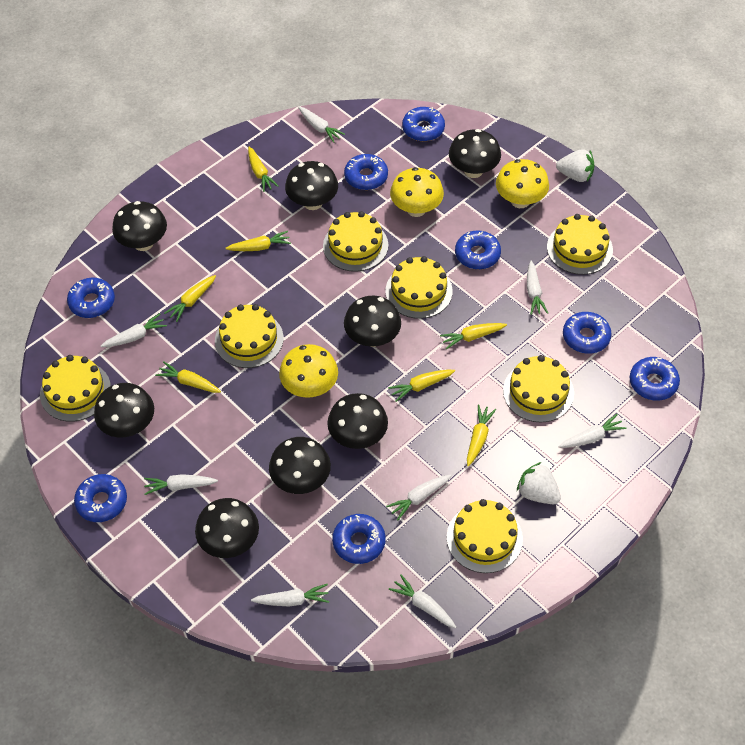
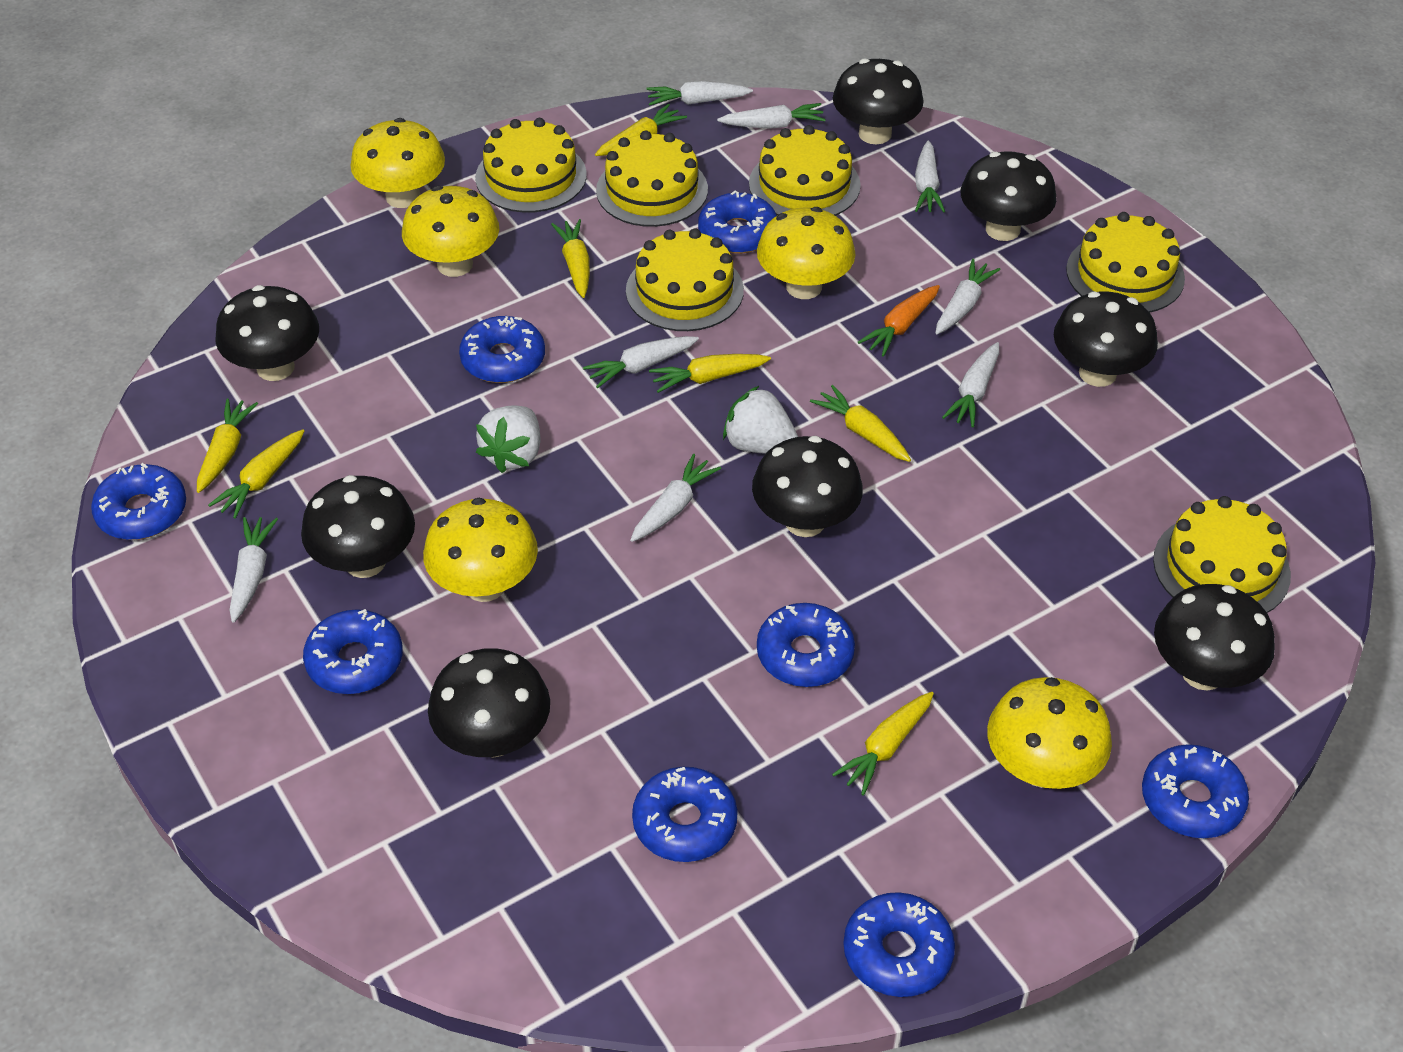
orange carrot: none = 0 -> [858,285,940,357] = 1
yellow cake: [40,355,111,422] [215,304,283,368] [323,211,388,272] [385,256,453,319] [447,499,523,573] [503,355,574,423] [547,214,613,275] = 7 -> [475,118,587,213] [596,130,708,227] [626,229,744,331] [749,125,861,216] [1066,212,1185,313] [1153,496,1291,613] = 6
yellow mushroom: [279,344,338,398] [390,167,444,217] [496,159,549,208] = 3 -> [350,118,445,208] [402,186,499,277] [423,498,538,602] [757,207,856,299] [987,677,1112,789] = 5

